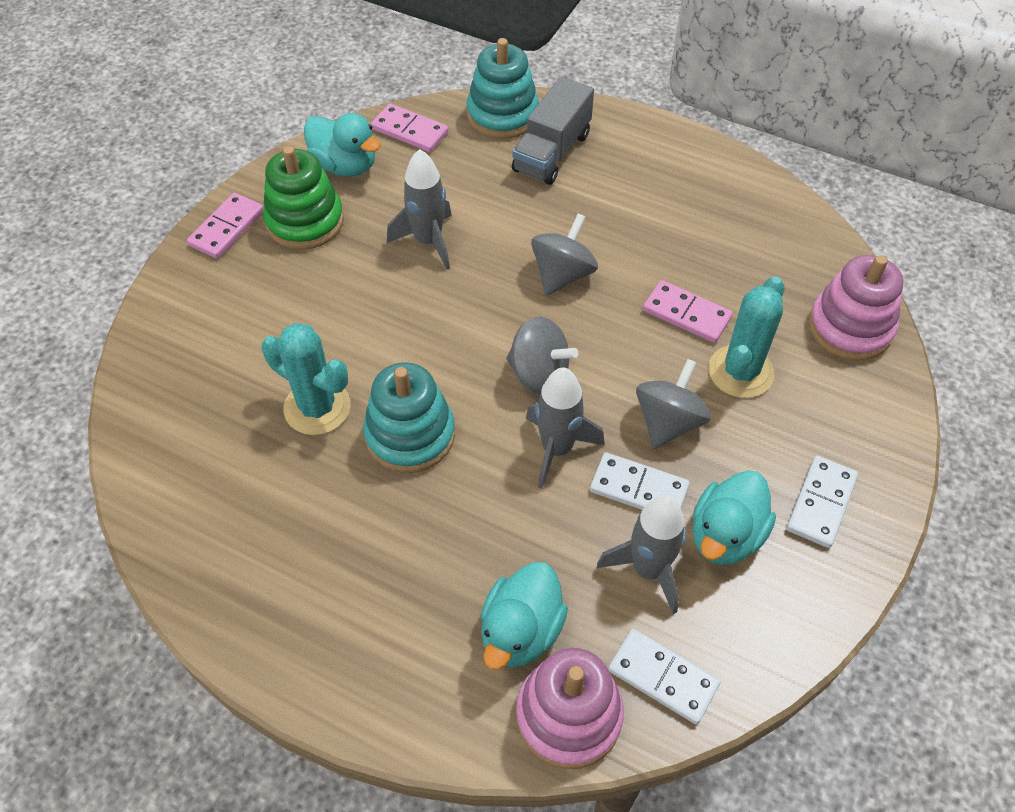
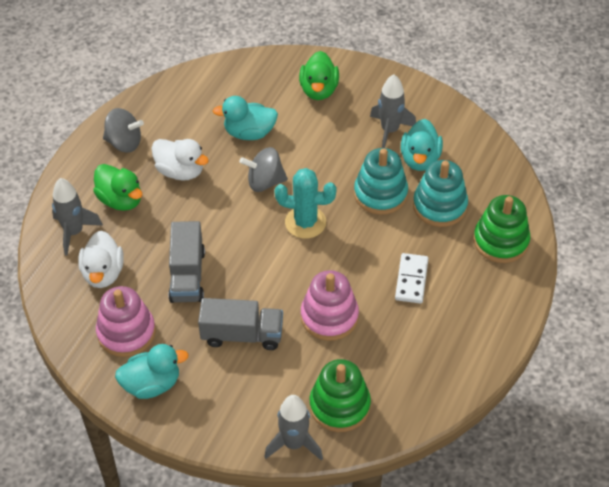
green duck: none = 0 -> [93,164,142,211] [299,51,339,100] = 2
green stacking toy: [263,146,344,250] = 1 -> [310,359,371,432] [474,195,530,263] = 2
grey spinning top: [506,317,578,394] [531,214,598,296] [636,359,711,449] = 3 -> [103,108,144,153] [239,147,288,192] = 2
grey truck: [512,76,594,185] = 1 -> [168,221,205,303] [198,298,283,350] = 2
pink domino: [187,193,263,259] [371,103,449,152] [643,280,733,343] = 3 -> none = 0
turquoise cactus: [261,323,351,435] [709,276,785,398] = 2 -> [275,168,337,239] = 1
white domino: [590,452,690,510] [608,629,721,724] [787,456,858,548] = 3 -> [395,253,429,304] = 1
white duck: none = 0 -> [78,231,124,288] [152,139,209,181] = 2

